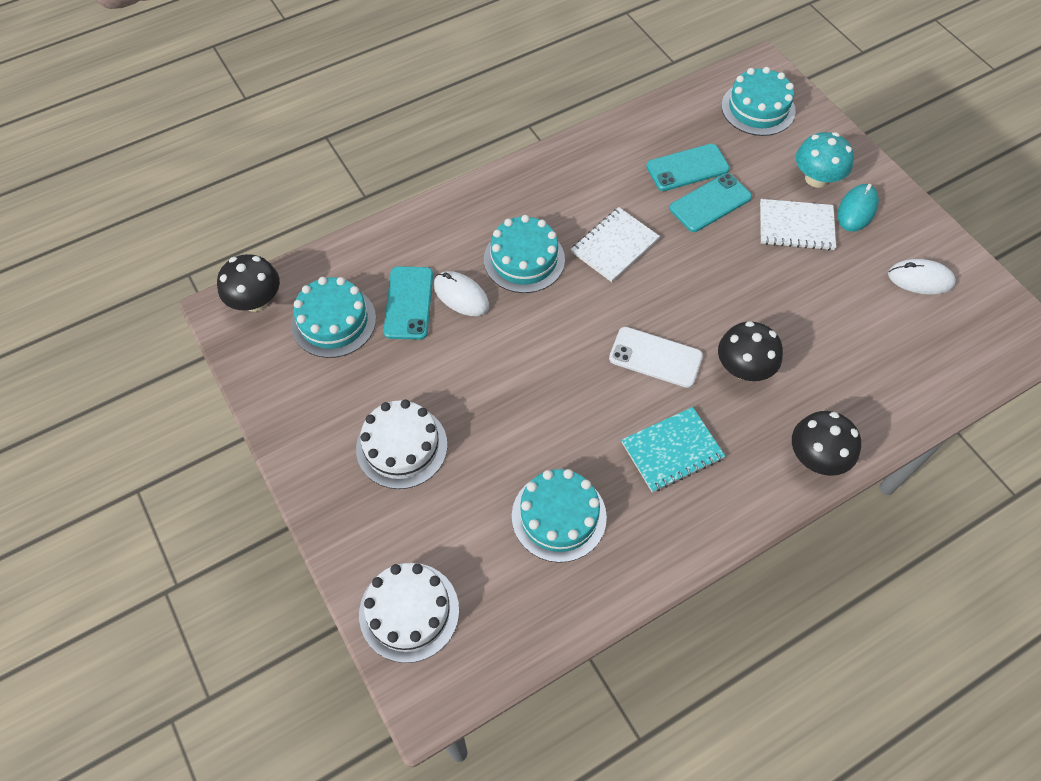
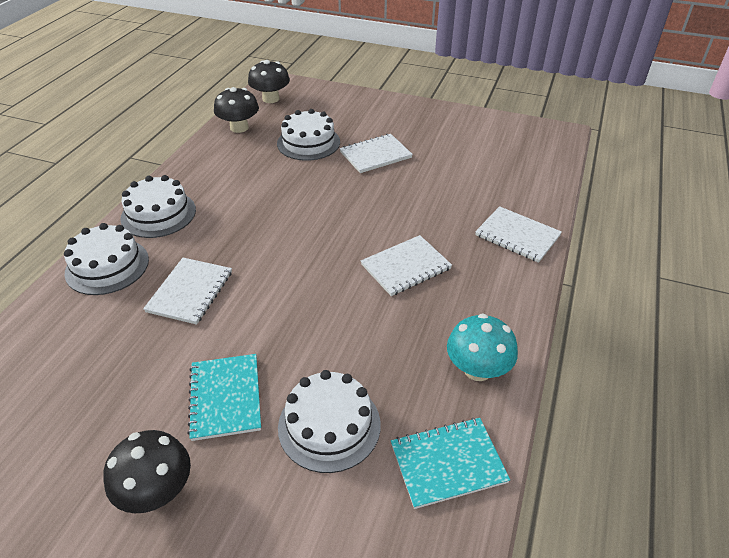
turquoise cake: [291,277,376,358] [484,215,565,293] [512,469,607,563] [722,67,796,136] = 4 -> none = 0
turquoise mouse: [837,184,879,232] = 1 -> none = 0
turquoise notebook: [622,407,725,492] = 1 -> [187,354,261,441] [391,418,510,509] = 2
turquoise phone: [384,266,433,340] [646,144,730,191] [670,173,752,232] = 3 -> none = 0
white cake: [356,400,448,489] [359,563,459,663] = 2 -> [64,223,149,295] [120,175,196,238] [277,109,340,161] [278,370,381,473] = 4
white mouse: [433,271,489,316] [888,259,956,295] = 2 -> none = 0
white notebook: [571,207,660,282] [760,199,836,250] = 2 -> [143,258,232,325] [340,134,413,173] [361,235,452,296] [475,206,562,263] = 4
white phone: [609,327,703,388] = 1 -> none = 0

